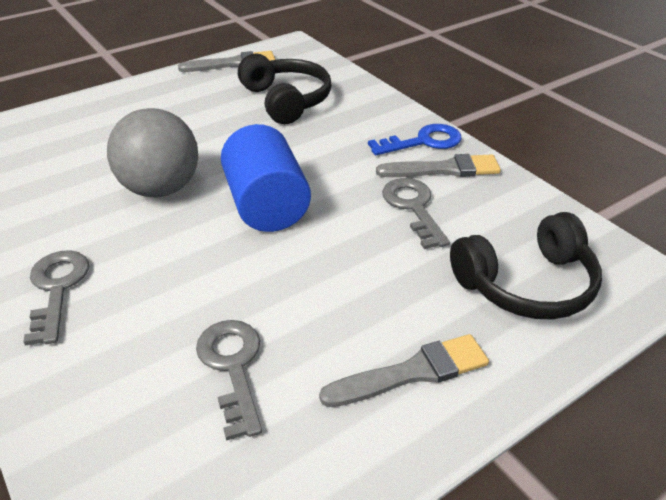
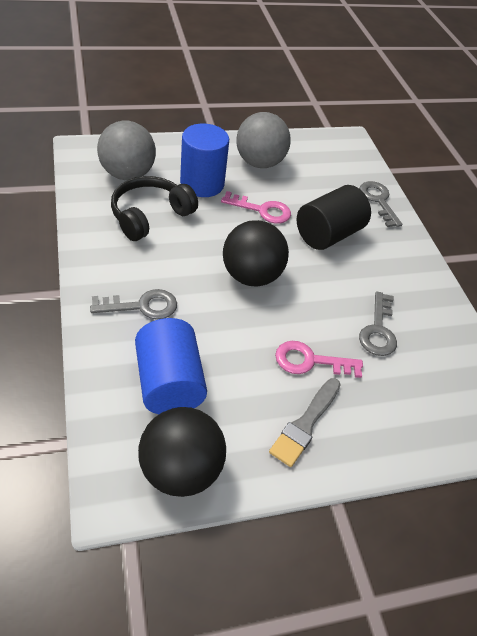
black ball: none = 0 -> [138,407,226,497] [223,220,289,287] = 2
black cylinder: none = 0 -> [297,185,371,250] = 1
black headphones: [238,54,332,124] [450,212,602,319] = 2 -> [111,176,198,241] = 1
blue cylinder: [221,124,311,232] = 1 -> [135,318,207,414] [180,124,229,197] = 2
blue key: [368,124,462,155] = 1 -> none = 0
grey ball: [107,108,198,197] = 1 -> [97,121,156,180] [236,112,291,168] = 2
grey brush: [178,51,275,72] [319,334,489,407] [376,154,501,177] = 3 -> [269,378,341,467] = 1
pink key: none = 0 -> [221,191,291,224] [275,341,363,378] = 2

